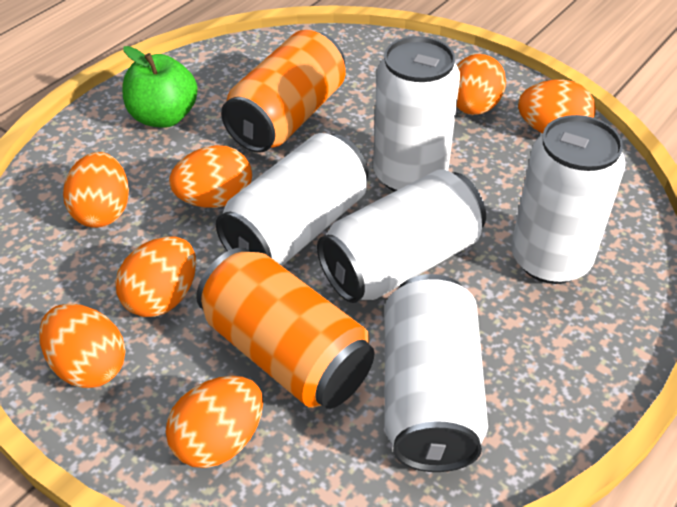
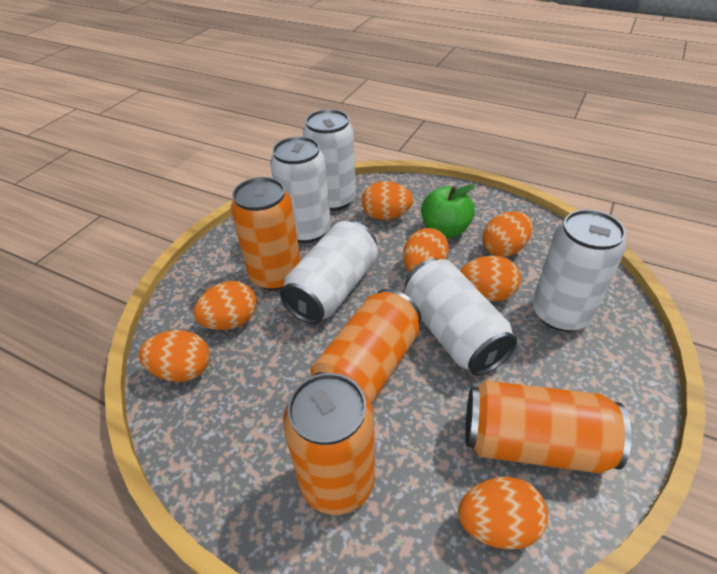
orange can: [196,248,374,409] [221,30,345,152] = 2 -> [231,177,301,290] [283,373,375,515] [311,289,421,404] [466,380,631,473] = 4

